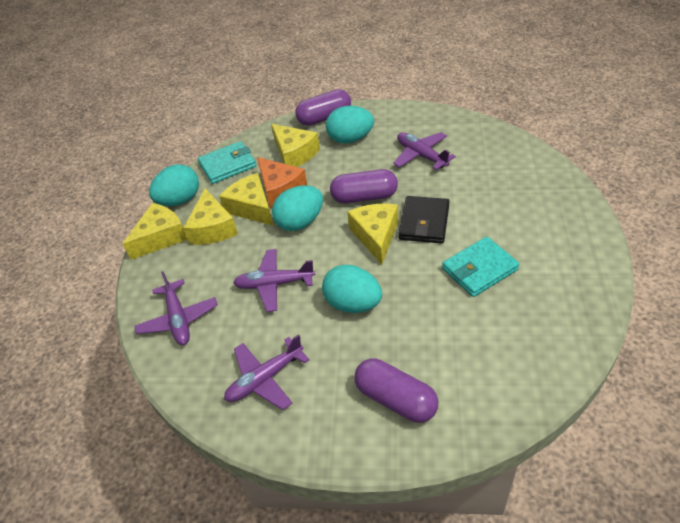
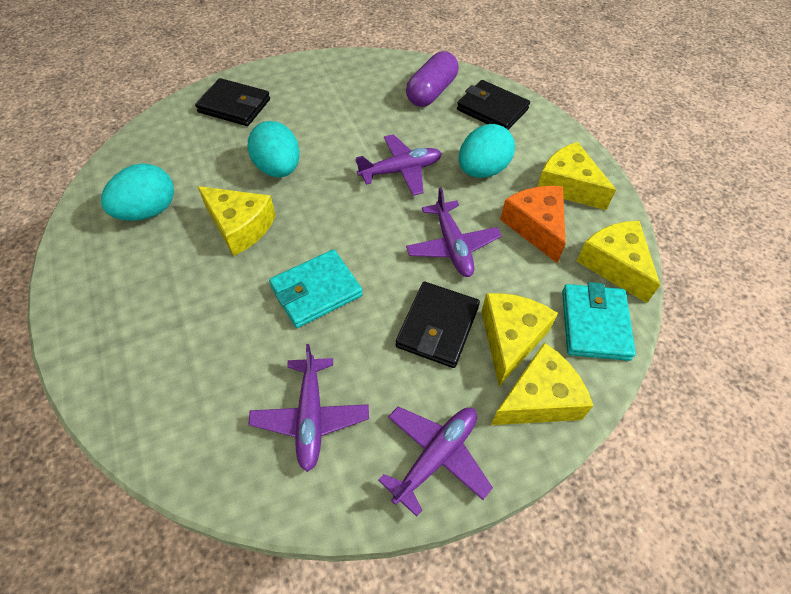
black wallet: [398,196,450,244] = 1 -> [195,78,270,126] [396,282,480,368] [457,80,530,130] = 3
purple capsule: [295,89,351,126] [330,169,398,204] [354,358,438,423] = 3 -> [406,51,458,107] = 1
turquoise egg: [149,164,199,206] [272,185,323,231] [322,265,382,313] [326,106,374,143] = 4 -> [101,163,174,221] [248,121,300,177] [459,124,515,178] = 3

